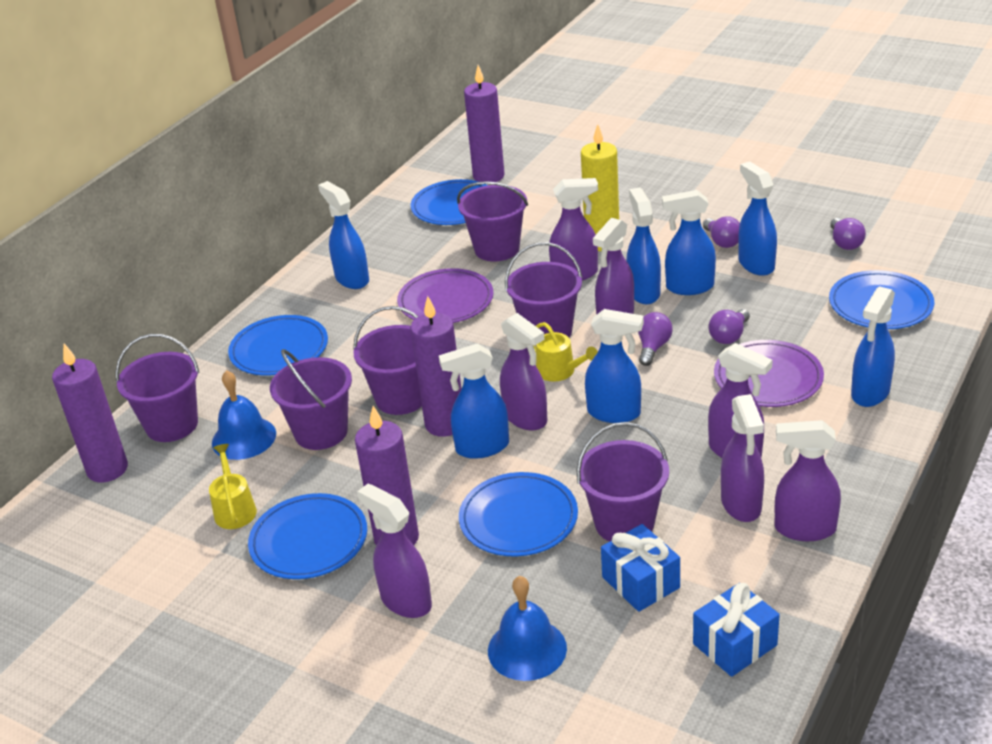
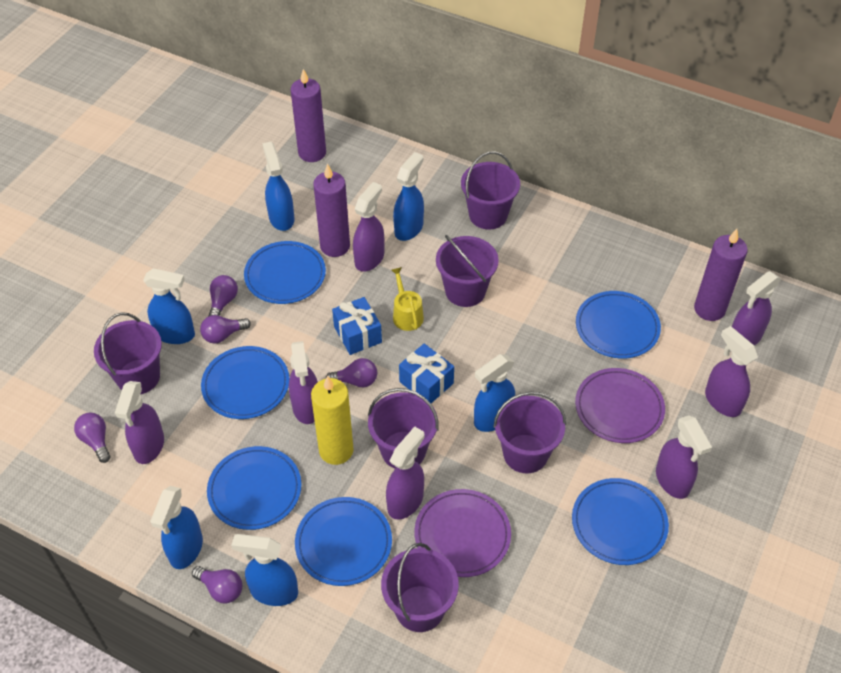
blue bell: [212,370,276,460] [488,576,567,681] = 2 -> none = 0
blue plate: [228,315,328,376] [248,493,367,579] [411,179,488,225] [459,472,578,556] [829,270,934,329] = 5 -> [201,346,289,419] [207,446,301,530] [244,241,326,304] [295,497,392,586] [572,478,669,565] [576,291,661,358] = 6
blue spray bottle: [318,181,369,289] [439,343,509,459] [585,309,644,423] [626,188,661,304] [662,190,716,295] [738,162,777,276] [851,286,895,407] = 7 -> [143,268,195,344] [150,486,203,569] [231,534,298,606] [262,142,294,231] [393,152,424,241] [474,354,515,432] = 6
purple candle: [52,344,128,482] [355,406,419,545] [410,296,461,437] [464,65,505,182] = 4 -> [291,69,326,162] [313,163,350,257] [694,229,748,321] = 3
purple light bulb: [638,312,673,366] [703,216,740,248] [708,309,750,344] [830,218,866,250] = 4 -> [74,413,111,463] [192,566,243,603] [200,315,251,343] [208,275,238,316] [326,358,377,387] = 5
yellow watering can: [209,444,257,529] [533,322,598,382] = 2 -> [391,267,424,331] = 1

